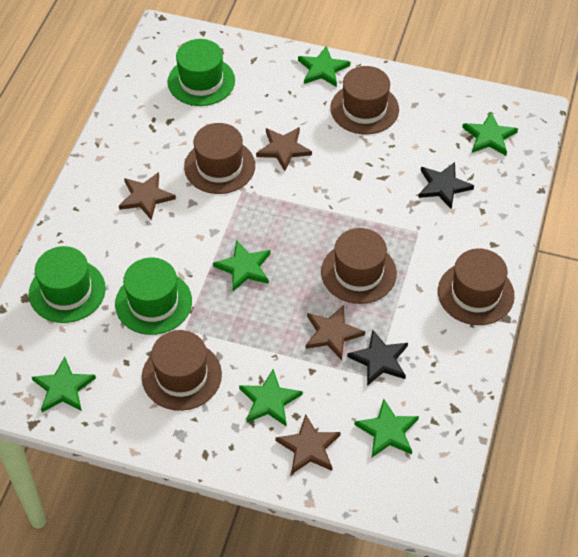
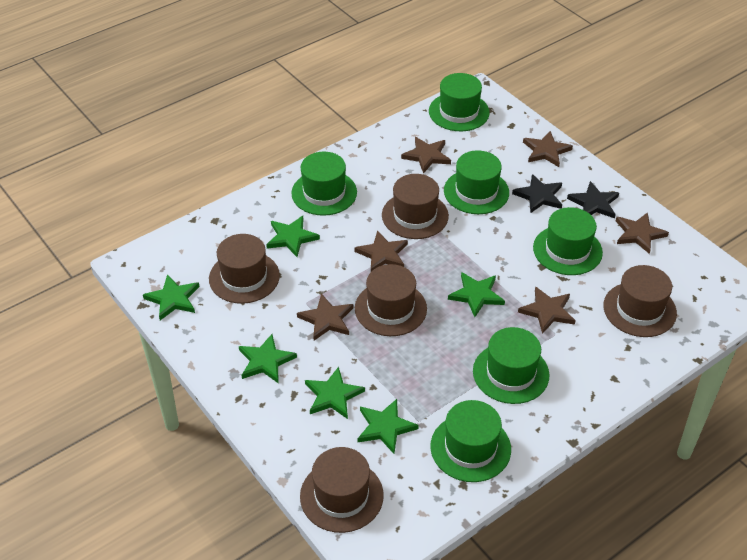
brown star: [119,172,176,220] [256,127,312,171] [275,414,341,474] [306,305,365,360] = 4 -> [297,293,353,341] [354,230,408,271] [401,137,451,174] [518,287,576,334] [523,131,573,167] [616,212,669,254] = 6
green hat: [29,246,106,323] [115,258,192,335] [168,39,235,106] = 3 -> [291,152,357,216] [429,73,490,131] [430,400,511,482] [444,150,509,214] [473,327,549,404] [533,207,603,275] = 6

